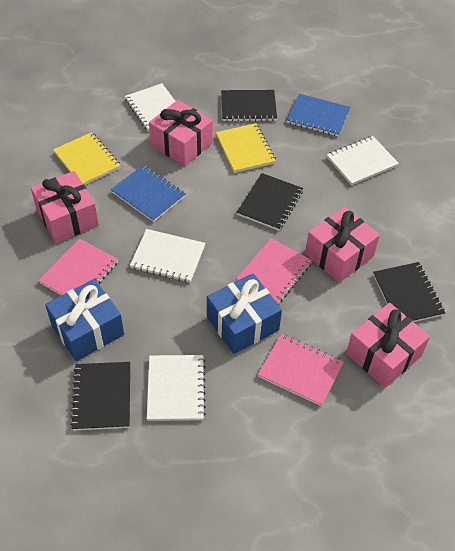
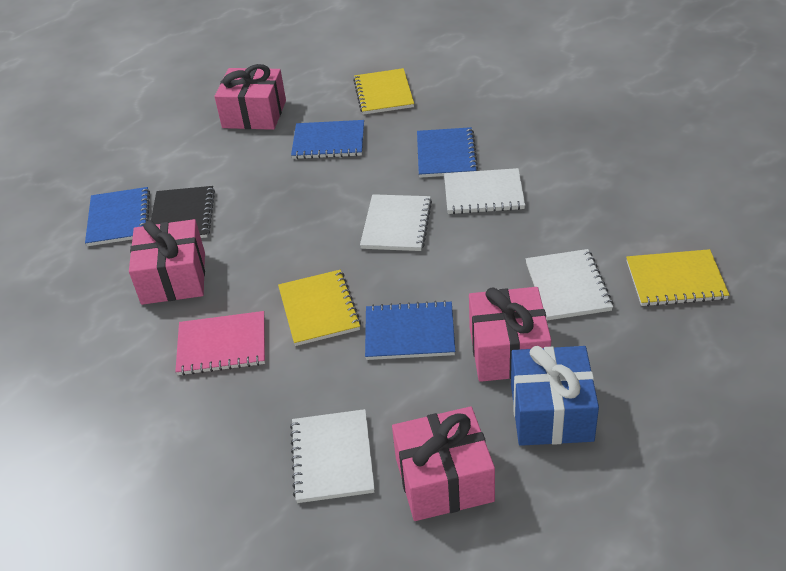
black notebook: [70,362,130,431] [221,90,277,122] [237,173,303,231] [373,262,445,322] = 4 -> [151,186,215,238] = 1
blue gift: [45,279,124,361] [207,273,282,354] = 2 -> [511,346,599,446] = 1
blue notebook: [111,165,185,222] [287,94,350,136] = 2 -> [85,187,150,246] [291,120,364,159] [365,300,455,360] [417,127,478,178] = 4
pink notebook: [38,238,118,296] [236,238,312,304] [258,334,344,406] = 3 -> [175,311,265,376] = 1
yellow notebook: [53,132,121,185] [216,123,276,173] = 2 -> [278,270,361,346] [353,68,414,115] [626,249,729,307] = 3

